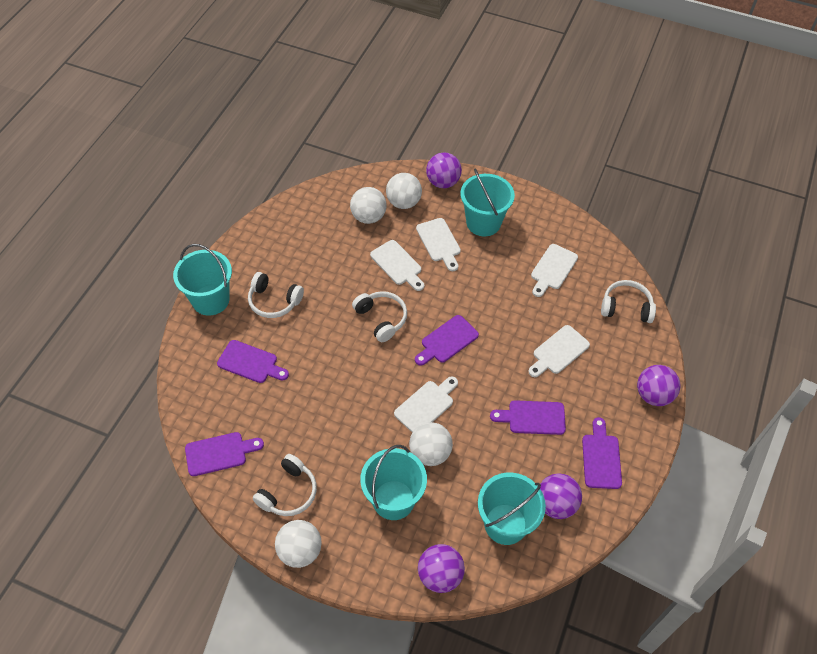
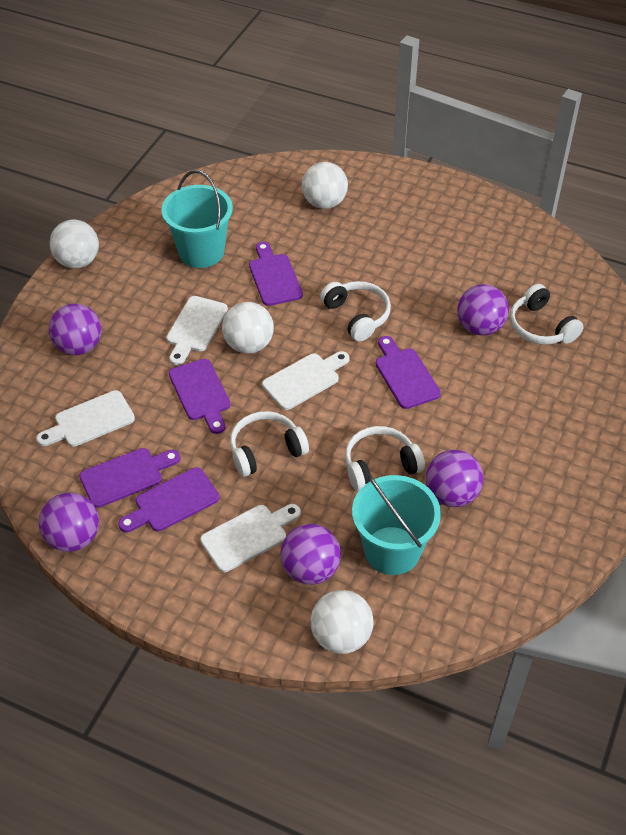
purple ball: [418,544,465,593] [426,153,462,188] [540,473,582,519] [637,365,680,406] = 4 -> [39,492,99,552] [49,304,102,355] [280,524,341,585] [426,450,484,507] [457,284,509,336] = 5
turquoise bucket: [173,244,232,316] [360,445,427,520] [460,169,515,236] [478,472,546,545] = 4 -> [161,170,233,268] [352,474,441,575] = 2
white cutting board: [370,240,424,291] [394,376,458,433] [416,218,461,271] [528,325,590,377] [531,244,578,297] = 5 -> [36,390,135,447] [166,296,228,365] [200,504,301,572] [262,351,349,410] = 4

